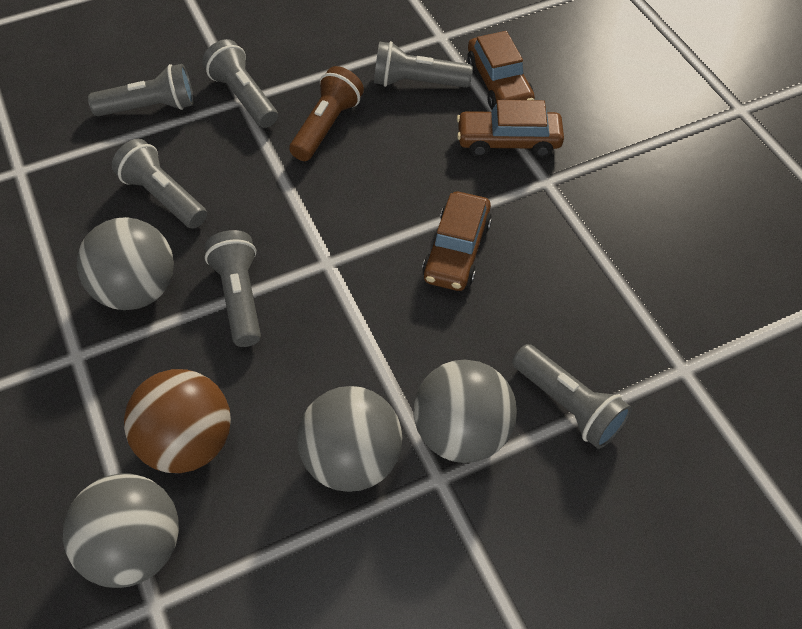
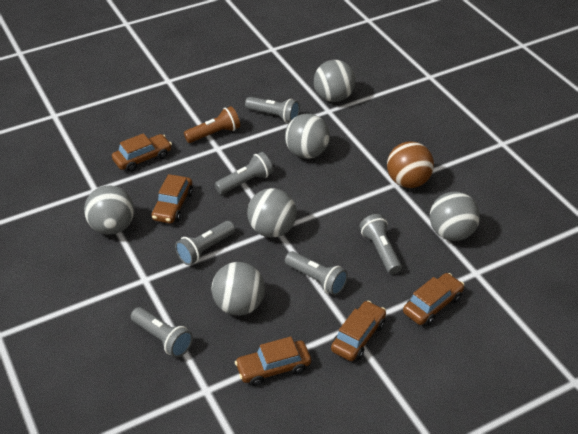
brown car: [422,192,492,291] [457,100,564,157] [467,31,535,109] = 3 -> [112,133,172,172] [151,174,193,224] [235,336,311,386] [331,301,386,361] [403,273,464,326] = 5
grey ball: [63,473,179,588] [77,217,174,310] [297,386,402,492] [413,360,517,463] = 4 -> [84,186,134,235] [211,262,265,316] [247,188,297,238] [285,114,330,159] [314,60,356,102] [430,191,480,241] = 6

